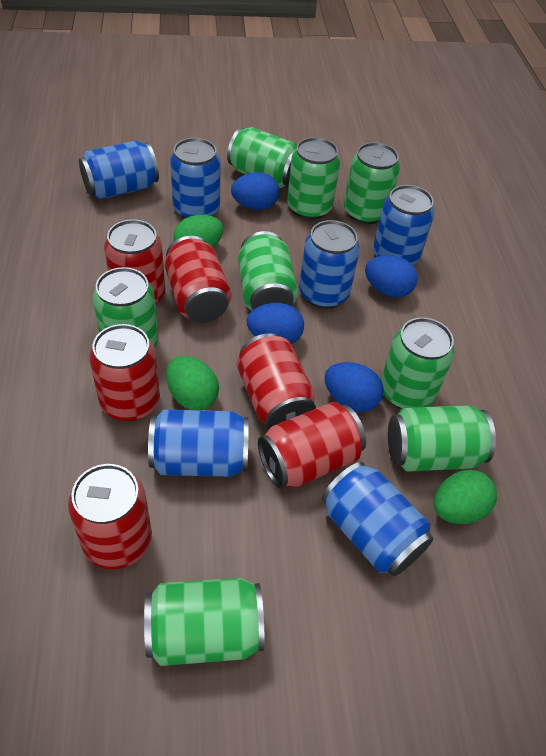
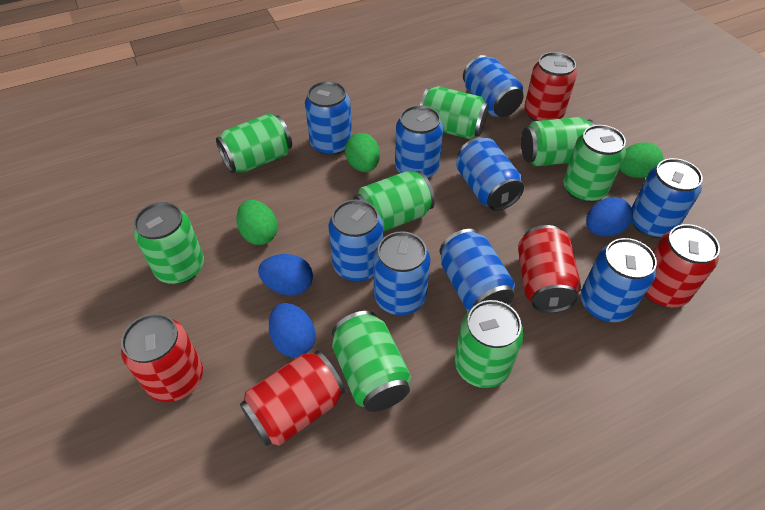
blue can: [79,141,159,200] [148,409,249,477] [170,138,220,219] [299,220,360,309] [322,462,434,577] [373,185,435,265] = 6 -> [305,81,352,156] [328,200,383,282] [373,231,431,315] [395,105,443,179] [440,229,515,311] [456,137,524,211] [463,55,523,117] [581,238,657,322] [632,158,703,238] = 9
blue egg: [231,172,279,210] [247,303,304,344] [325,362,383,412] [365,255,418,298] = 4 -> [258,254,313,295] [269,303,316,358] [586,197,633,237] = 3
red can: [68,464,152,569] [89,324,160,421] [104,219,165,304] [165,236,232,322] [237,333,316,429] [258,402,366,489] = 6 -> [121,313,203,402] [240,351,345,446] [518,225,581,313] [524,52,577,121] [645,224,720,307] = 5

